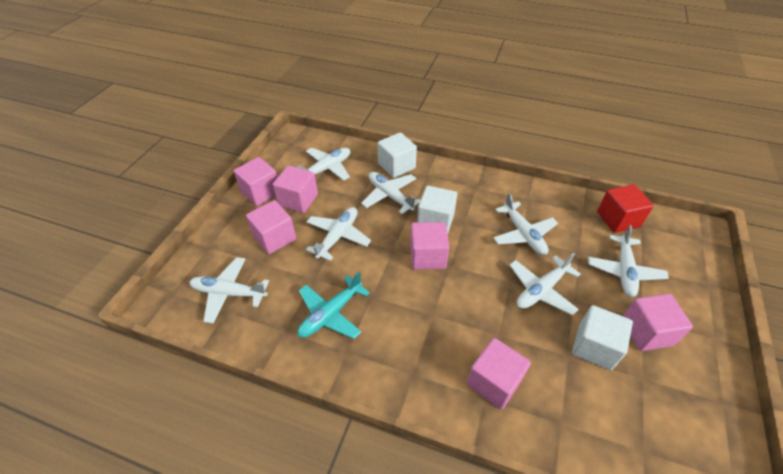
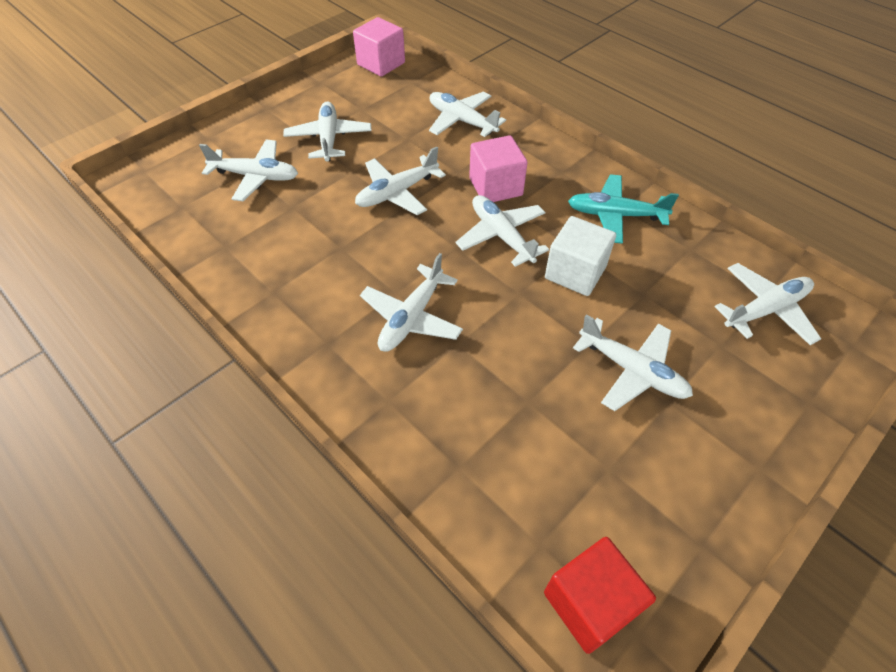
pink cube: [234,157,278,206] [246,200,296,254] [273,165,318,213] [410,222,449,270] [467,338,531,410] [623,294,693,351] = 6 -> [353,17,405,77] [469,135,528,202] = 2
white cube: [378,132,417,178] [417,186,457,234] [572,305,633,370] = 3 -> [545,216,616,296] = 1
white plane: [189,257,269,324] [297,148,350,181] [306,207,371,261] [361,172,421,214] [493,193,558,255] [509,253,580,316] [588,225,669,297] = 7 -> [199,139,298,201] [283,101,372,161] [355,147,446,215] [360,253,463,352] [429,91,506,137] [456,195,549,267] [573,314,693,411] [714,263,821,345] = 8

